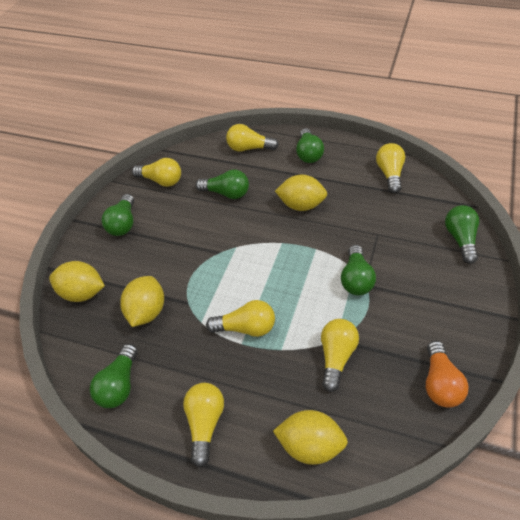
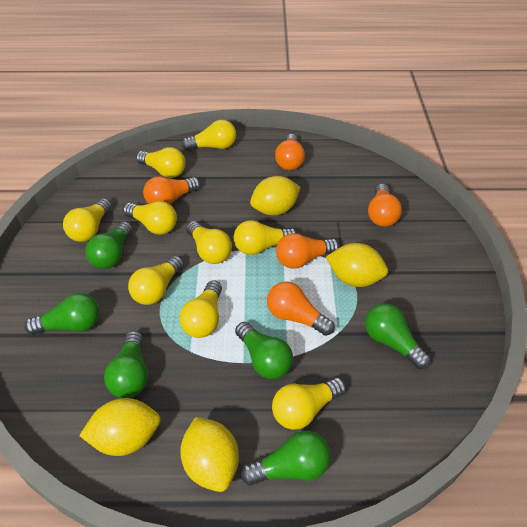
orange light bulb: [426,341,469,408] = 1 -> [143,176,200,205] [267,282,335,336] [275,134,305,170] [276,233,339,269] [368,184,402,227] = 5
yellow light bulb: [132,158,181,187] [183,383,224,467] [206,300,275,337] [226,124,279,152] [321,319,359,392] [376,143,406,193] = 6 -> [63,198,112,242] [123,201,177,235] [128,256,184,305] [136,147,186,178] [180,280,222,338] [182,120,236,151] [186,221,232,264] [234,220,297,255] [272,377,346,430] = 9

